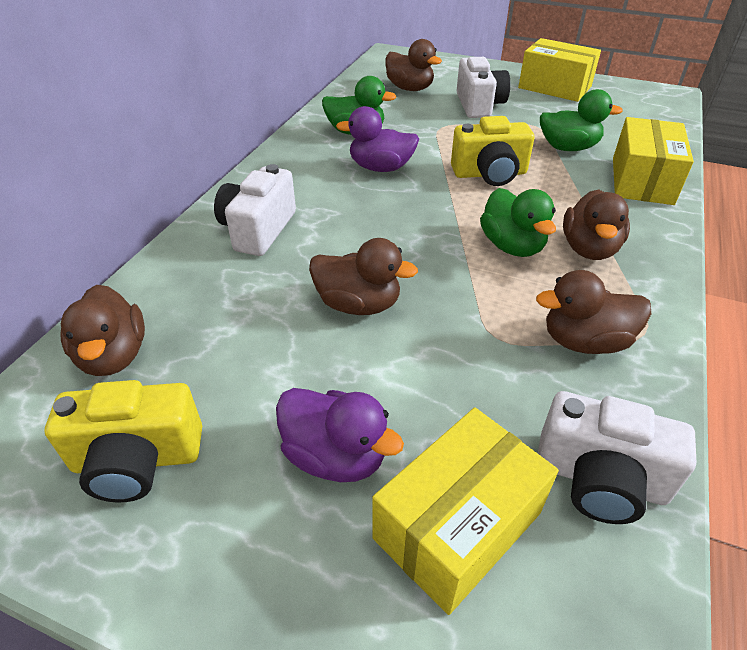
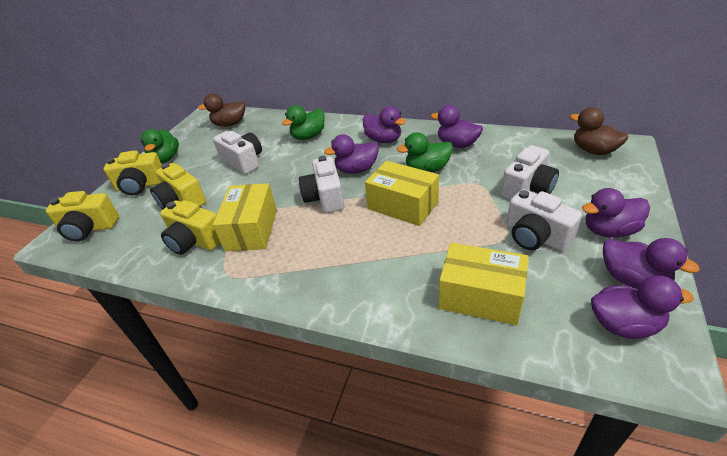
brown duck: [61,285,145,376] [309,238,418,315] [385,39,442,91] [536,270,651,354] [563,189,630,260] = 5 -> [198,93,245,127] [570,107,628,155] = 2
purple duck: [276,388,404,482] [336,106,419,172] = 2 -> [324,134,379,174] [363,106,406,143] [431,105,483,148] [582,188,650,238] [591,275,694,339] [603,238,700,289] = 6
white camera: [214,164,296,256] [456,57,510,118] [538,391,696,524] = 3 -> [213,131,262,174] [299,156,344,213] [501,145,559,200] [506,189,582,252] = 4
yellow camera: [45,380,202,502] [451,116,534,186] = 2 -> [46,191,119,241] [104,150,162,195] [150,163,206,209] [160,200,220,255] = 4

